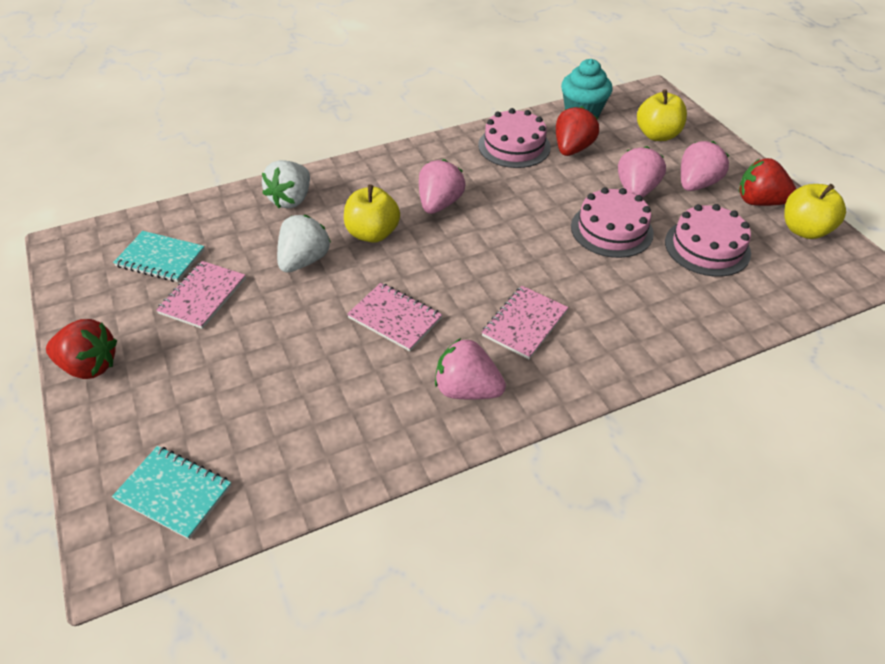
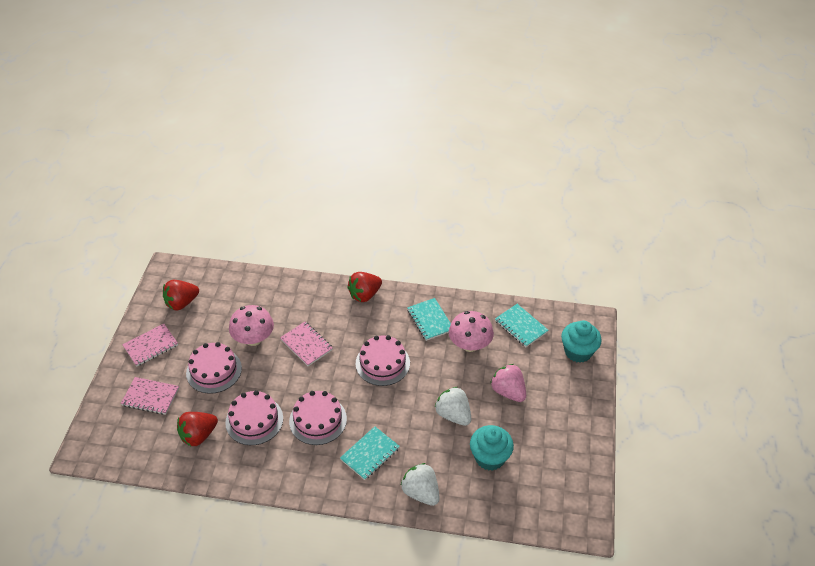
pink cake: [478,108,551,168] [571,187,654,258] [665,204,751,277] = 3 -> [186,342,242,394] [225,390,283,445] [289,391,347,445] [356,335,410,386] = 4
pink mushroom: none = 0 -> [229,305,274,346] [449,311,494,352] = 2
pink strawberry: [419,159,465,214] [435,338,506,400] [618,146,666,198] [681,141,729,191] = 4 -> [490,364,526,402] = 1
turquoise cupcake: [561,59,613,117] = 1 -> [470,425,514,471] [561,320,602,363] = 2
turquoise notebook: [112,446,232,540] [113,231,205,282] = 2 -> [340,426,400,480] [407,298,451,341] [495,304,548,347] = 3
yellow apple: [344,185,400,243] [637,89,687,141] [784,184,846,239] = 3 -> none = 0

